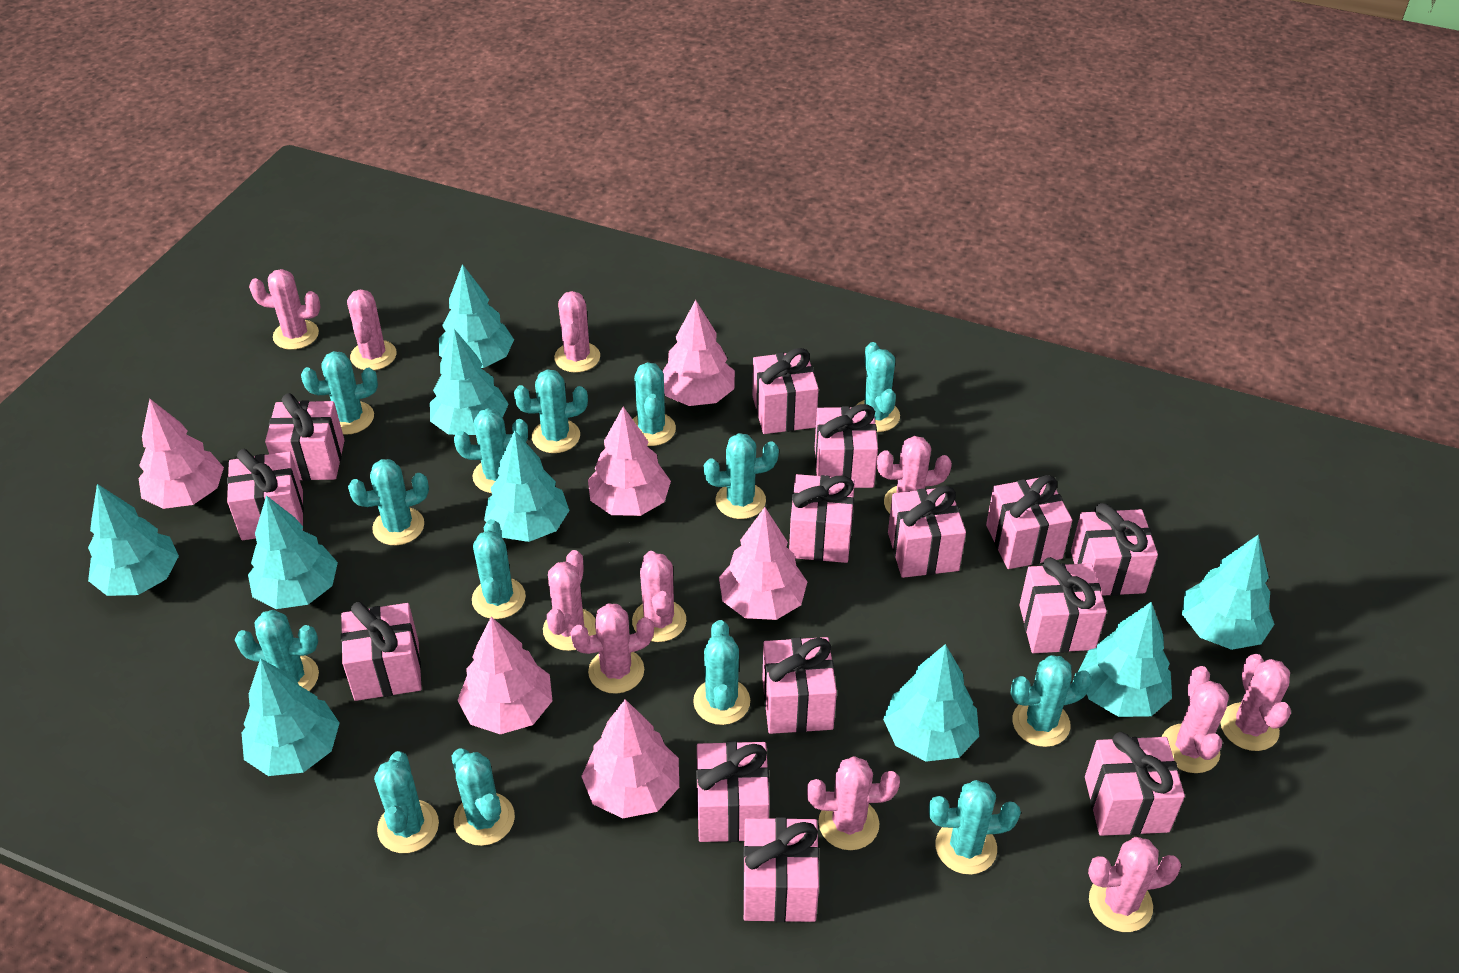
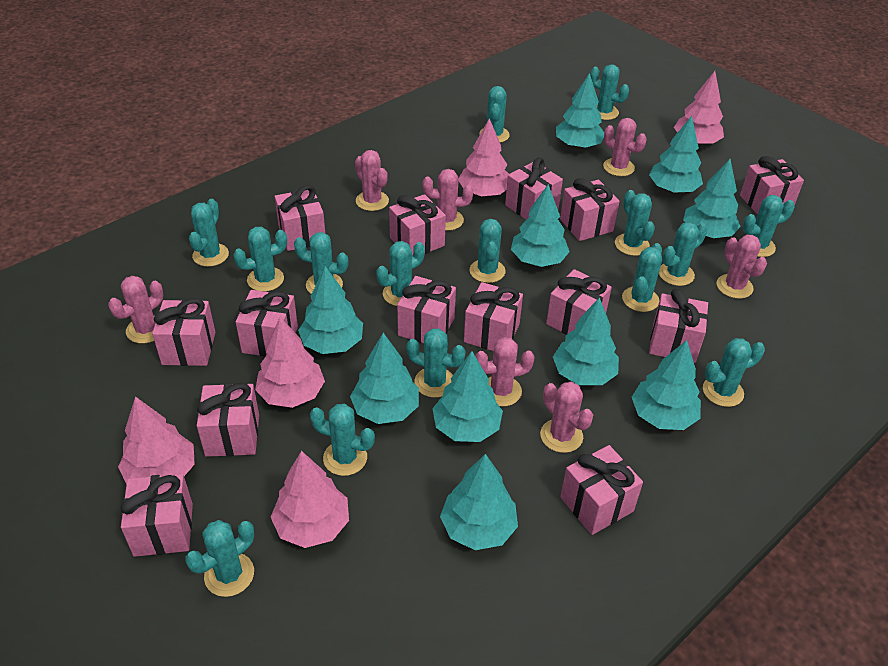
pink cactus: [249,269,321,350] [347,289,397,370] [543,550,596,651] [554,291,600,373] [570,603,654,694] [632,551,686,642] [807,756,900,850] [877,436,952,514] [1088,837,1181,932] [1162,666,1229,773] [1220,654,1291,751] = 11 -> [108,276,163,344] [355,150,389,211] [423,169,473,231] [475,337,535,407] [540,382,593,453] [603,118,647,176] [717,235,767,299] = 7
pink tree: [139,399,224,509] [457,617,552,734] [581,699,679,818] [588,407,671,516] [663,300,735,406] [719,507,807,620] = 6 -> [118,396,195,485] [255,317,325,408] [271,451,349,548] [459,118,509,197] [674,71,724,145] = 5
turquoise cactus: [235,610,319,691] [301,351,378,435] [348,459,429,545] [374,751,439,853] [451,748,515,846] [454,408,528,493] [472,519,526,619] [514,369,588,453] [633,362,676,446] [693,620,750,725] [704,433,779,519] [857,342,900,432] [929,780,1021,875] [1010,655,1092,747] = 14 -> [185,520,254,597] [189,199,229,267] [233,227,287,292] [294,232,348,294] [310,404,375,476] [376,241,425,306] [406,329,466,398] [470,219,506,283] [480,86,510,143] [590,64,629,120] [615,190,655,256] [622,243,662,312] [659,222,707,286] [703,338,765,407] [743,195,795,257] = 15
turquoise tree: [88,484,179,596] [241,658,340,776] [248,495,338,609] [430,329,509,435] [439,264,514,368] [484,431,570,542] [883,644,979,762] [1078,602,1172,717] [1182,535,1274,650] = 9 -> [298,266,363,354] [350,333,419,424] [432,351,503,442] [440,454,518,550] [511,184,570,267] [553,297,619,385] [556,73,604,149] [632,340,701,430] [649,116,703,193] [683,159,741,238] = 10

